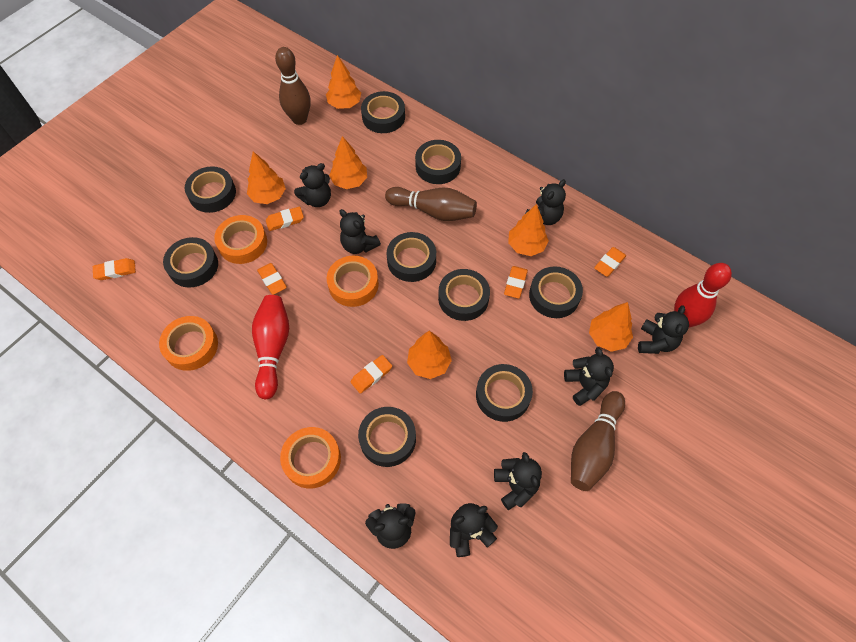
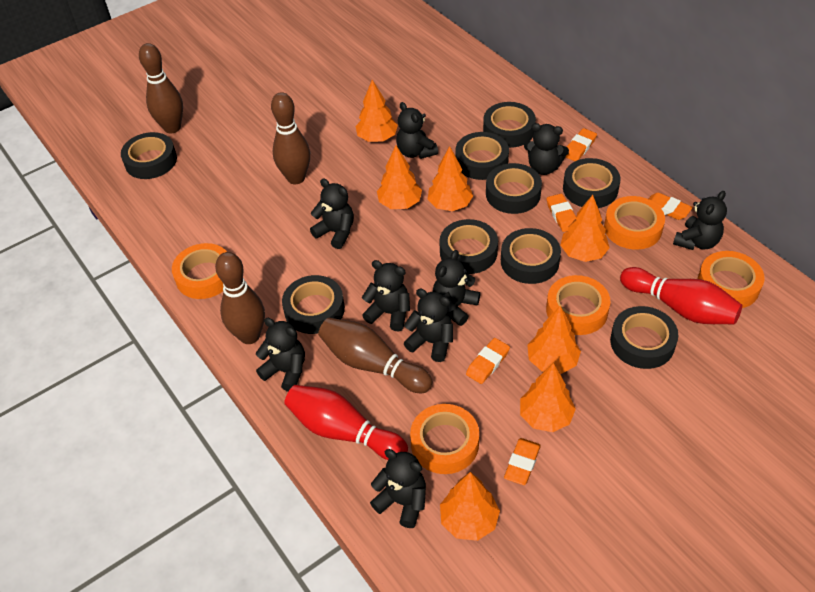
black teddy bear: [294,163,331,207] [339,209,381,254] [365,503,416,549] [450,503,498,557] [494,452,542,510] [525,179,566,225] [564,347,614,406] [638,305,689,354] = 8 -> [256,318,305,392] [310,179,354,249] [362,260,410,331] [370,449,426,528] [396,102,438,159] [404,288,453,362] [433,250,480,326] [524,123,569,175] [673,191,727,250] = 9
brown bowling pin: [275,47,311,125] [385,187,477,221] [571,391,625,491] = 3 -> [139,43,183,133] [215,252,265,344] [271,92,310,184] [318,318,433,393] = 4
orange eraser: [93,258,136,280] [257,263,287,295] [266,207,304,231] [351,355,392,394] [504,266,528,299] [594,247,626,277] = 6 -> [466,338,510,384] [504,438,541,485] [547,194,576,232] [566,128,597,161] [649,193,693,220] = 5
orange tape: [159,316,218,371] [214,215,267,264] [280,427,341,489] [327,256,379,307] = 4 -> [172,243,227,299] [410,404,479,474] [546,275,610,335] [604,196,665,250] [698,251,765,308] = 5
orange tree: [247,152,286,204] [326,55,361,109] [329,136,367,189] [407,331,452,379] [508,204,549,256] [589,302,633,352] = 6 -> [356,80,398,142] [377,146,422,209] [428,146,473,211] [440,472,500,541] [520,363,576,432] [527,306,581,374] [560,195,609,262] = 7

